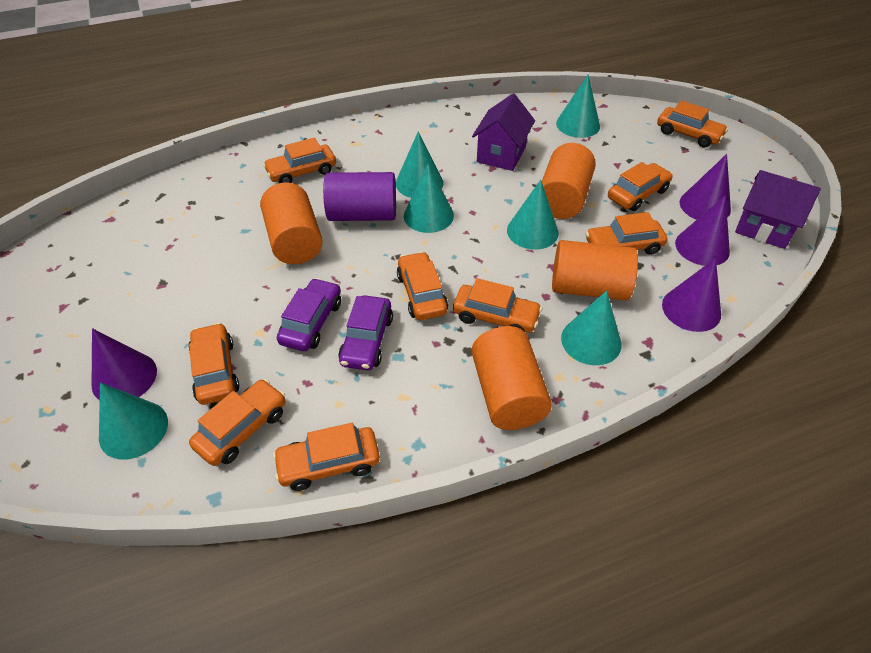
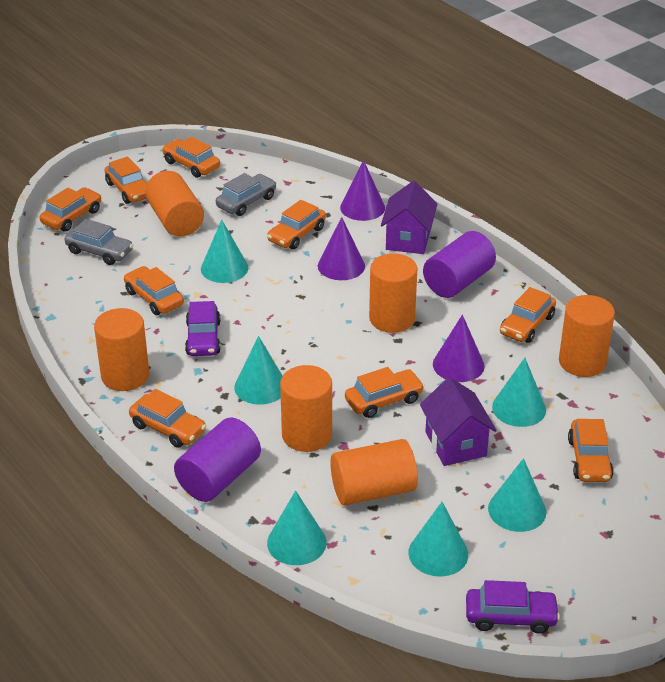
grey car: none = 0 -> [64,219,133,265] [216,173,277,216] = 2
orange cylinder: [260,183,323,264] [472,326,552,430] [542,143,596,219] [552,240,638,301] = 4 -> [94,308,149,391] [145,171,204,237] [280,365,332,452] [330,439,418,505] [369,253,417,333] [559,295,615,377] = 6
purple cone: [92,328,157,400] [662,258,721,332] [675,195,730,266] [680,154,731,220] = 4 -> [318,217,365,280] [340,160,385,221] [433,315,485,382] = 3
purple cylinder: [323,172,396,221] = 1 -> [174,418,261,502] [423,231,496,298] = 2

